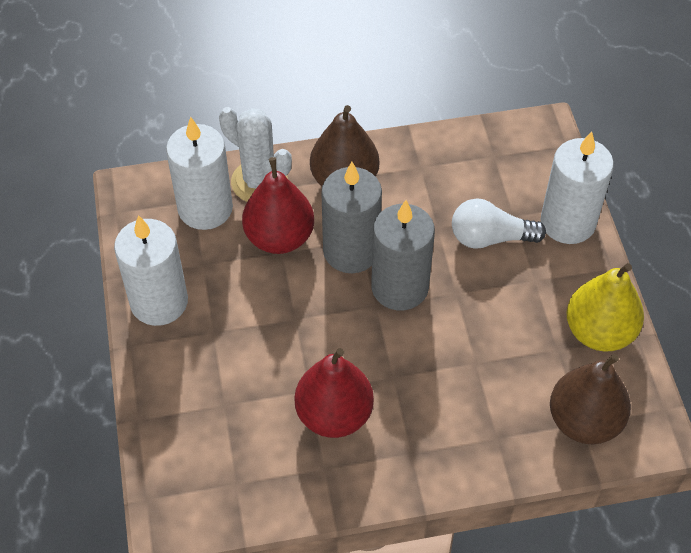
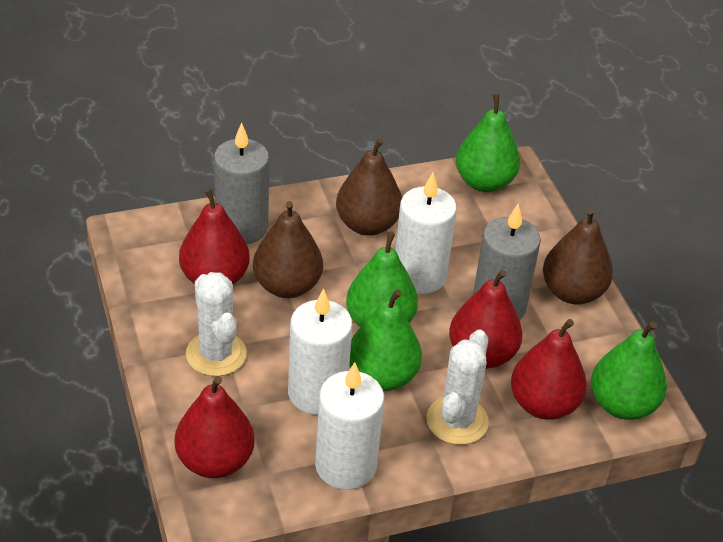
brown pear: [310,105,379,186] [550,354,631,445] = 2 -> [253,201,323,298] [336,138,402,236] [543,208,613,305] = 3
green pear: none = 0 -> [346,232,418,327] [349,289,422,391] [456,94,520,192] [591,321,667,420] = 4
red pear: [242,157,314,254] [295,348,374,438] = 2 -> [175,376,255,478] [179,188,249,285] [449,270,523,369] [511,319,587,420] = 4
white cactus: [219,107,292,202] = 1 -> [186,272,247,376] [426,330,489,445] = 2
white light bulb: [452,198,546,249] = 1 -> none = 0
yellow pear: [567,263,644,351] = 1 -> none = 0

